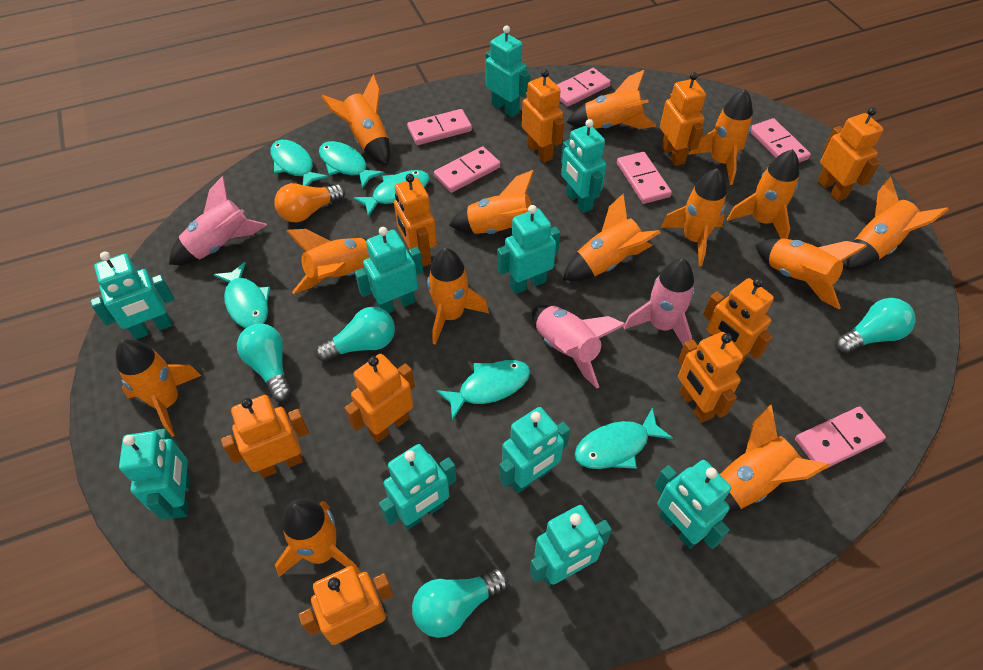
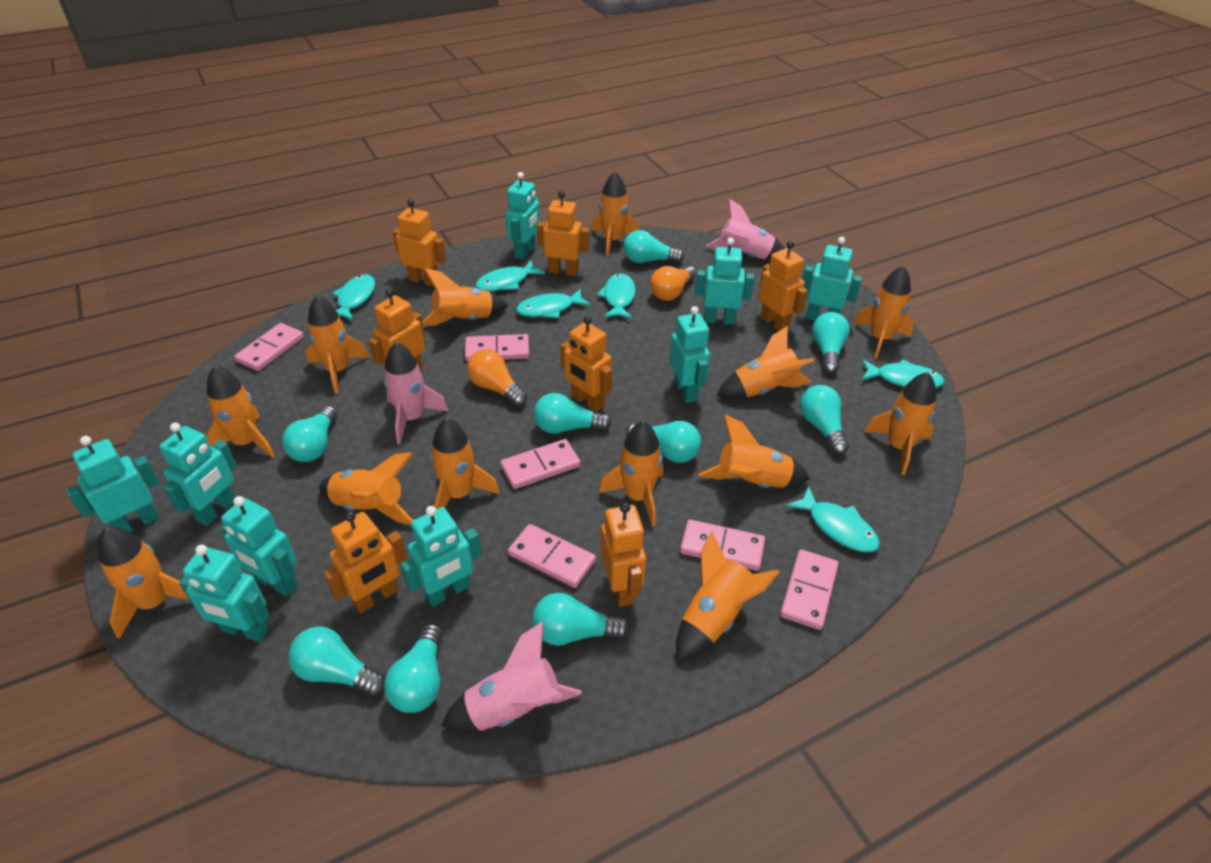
orange light bulb: [275,183,345,222] = 1 -> [467,349,527,407] [650,266,696,301] = 2
orange robot: [221,395,309,478] [298,566,394,645] [344,354,415,442] [394,174,437,267] [522,69,564,163] [660,72,706,166] [678,332,743,423] [703,278,774,365] [817,107,883,202] = 9 -> [324,511,407,613] [369,289,425,370] [393,199,446,287] [537,191,589,276] [560,316,612,412] [601,502,646,607] [758,241,808,331] = 7
orange rocket: [116,339,201,437] [275,498,361,577] [286,229,370,294] [321,74,390,165] [427,248,489,345] [449,170,534,234] [563,193,661,281] [566,70,656,129] [661,168,727,266] [689,89,753,185] [720,405,830,513] [727,149,799,239] [755,238,867,309] [847,177,949,269] = 14 -> [98,527,189,639] [206,366,275,458] [306,295,370,394] [319,452,413,525] [422,268,508,326] [431,418,499,509] [592,171,640,257] [599,421,663,527] [676,532,780,660] [699,414,810,488] [717,326,814,399] [854,265,914,359] [864,372,936,475] = 13
turquoise light bulb: [237,324,291,401] [315,307,395,362] [412,568,509,638] [835,298,916,354] = 4 -> [282,406,337,462] [288,626,385,696] [384,623,443,713] [532,593,630,646] [534,393,612,434] [623,230,684,263] [626,421,701,463] [800,385,849,455] [812,312,850,374] = 9
turquoise robot: [90,252,175,340] [119,429,190,519] [355,227,423,313] [379,444,457,530] [486,26,530,117] [497,205,560,294] [499,407,570,493] [529,505,612,586] [561,119,607,213] [654,460,731,549] = 10 -> [66,436,160,532] [159,423,236,526] [179,545,269,642] [221,496,297,597] [401,506,482,607] [506,172,540,260] [669,306,710,403] [695,238,754,325] [802,237,862,321] = 9

